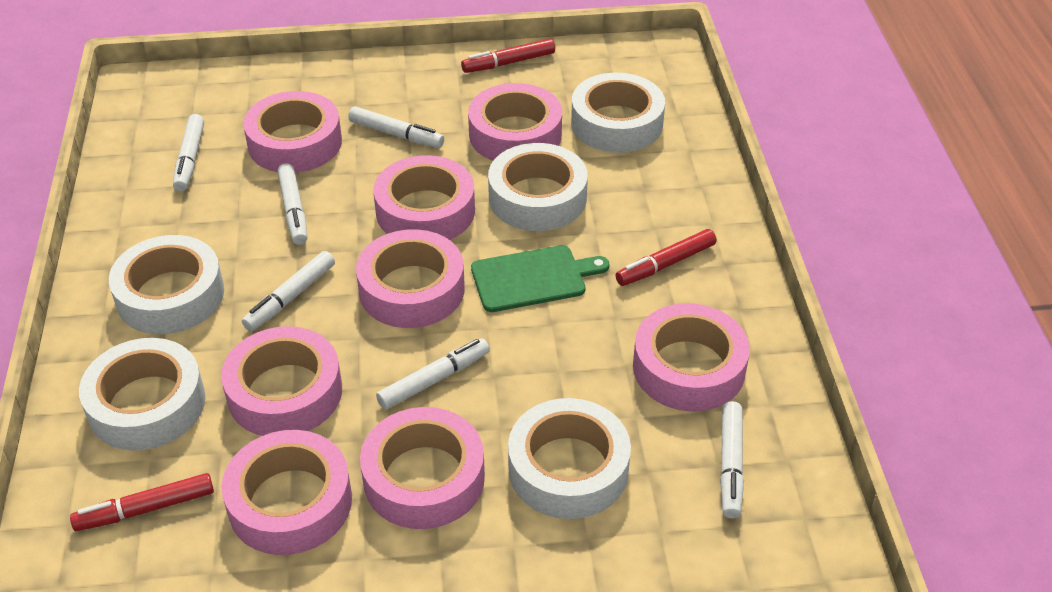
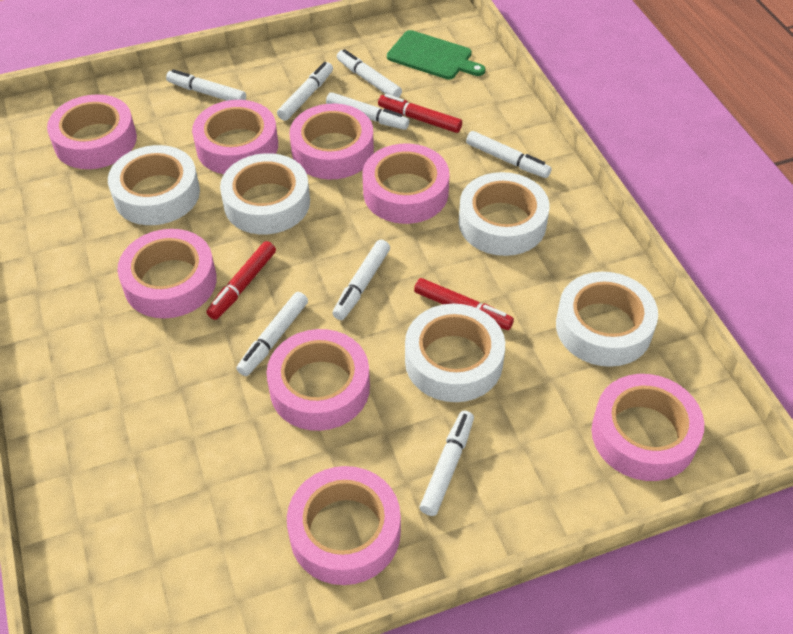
white marker: [173,114,204,191] [242,251,335,331] [277,163,307,245] [348,107,444,148] [376,338,490,410] [720,401,744,518] = 6 -> [166,69,246,101] [237,292,308,376] [277,62,333,121] [326,92,409,130] [332,240,390,320] [337,49,402,98] [420,411,474,516] [466,131,552,178] = 8

